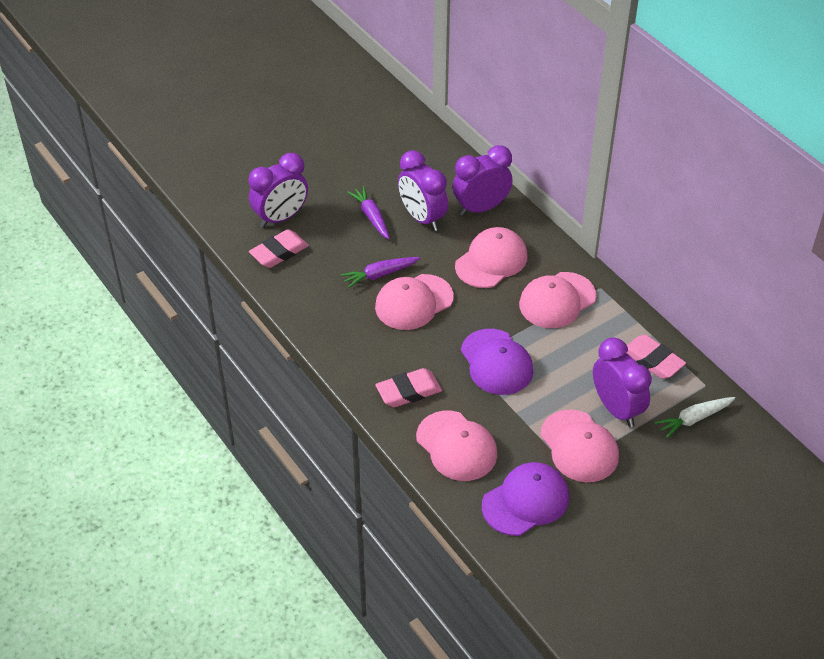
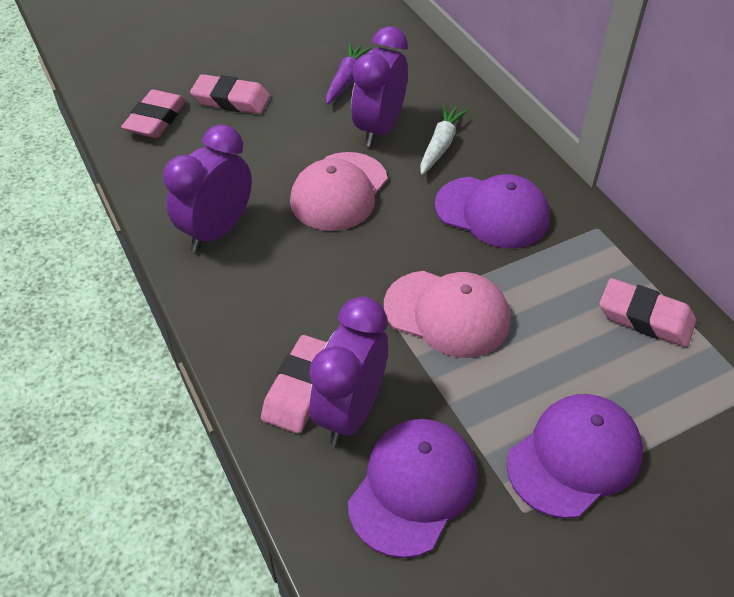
pink cap: [375,274,454,330] [416,411,497,481] [455,227,527,288] [519,272,596,328] [540,410,619,482] = 5 -> [290,152,388,231] [384,271,511,358] = 2
pink eraser: [249,229,309,268] [375,368,442,407] [627,335,686,379] = 3 -> [121,90,187,138] [190,74,270,114] [261,335,327,434] [600,278,696,347] = 4
purple cap: [461,329,533,395] [482,462,569,536] = 2 -> [348,419,478,558] [435,174,550,248] [507,394,643,519] = 3
purple carrot: [341,257,420,288] [347,186,390,239] = 2 -> [326,43,372,105] = 1
purple clock: [249,153,308,228] [398,150,448,231] [453,145,513,216] [593,337,652,427] = 4 -> [163,124,252,252] [309,297,388,446] [351,26,408,147] = 3

